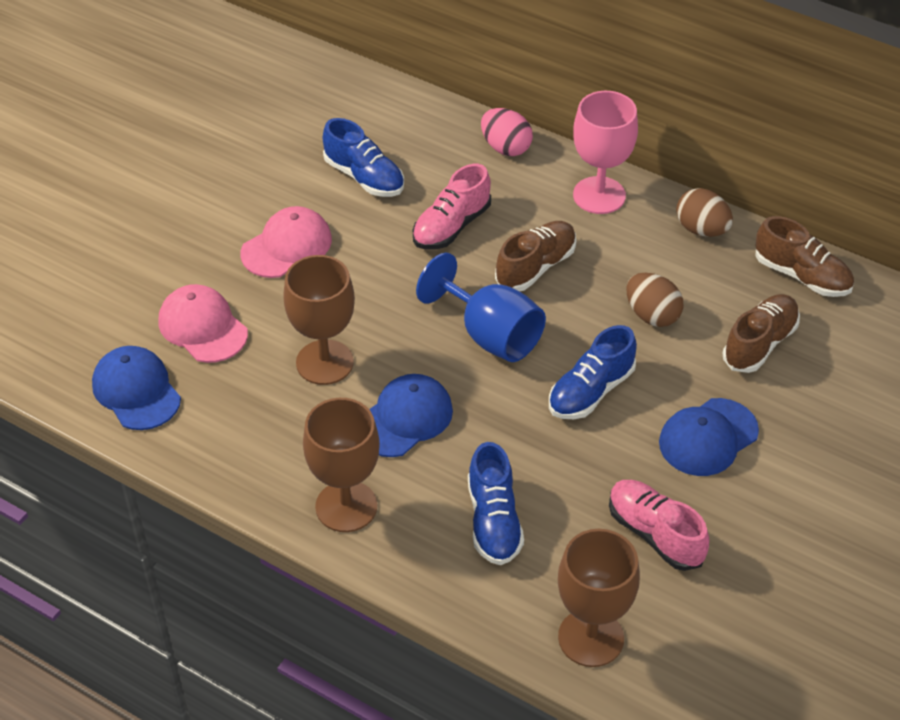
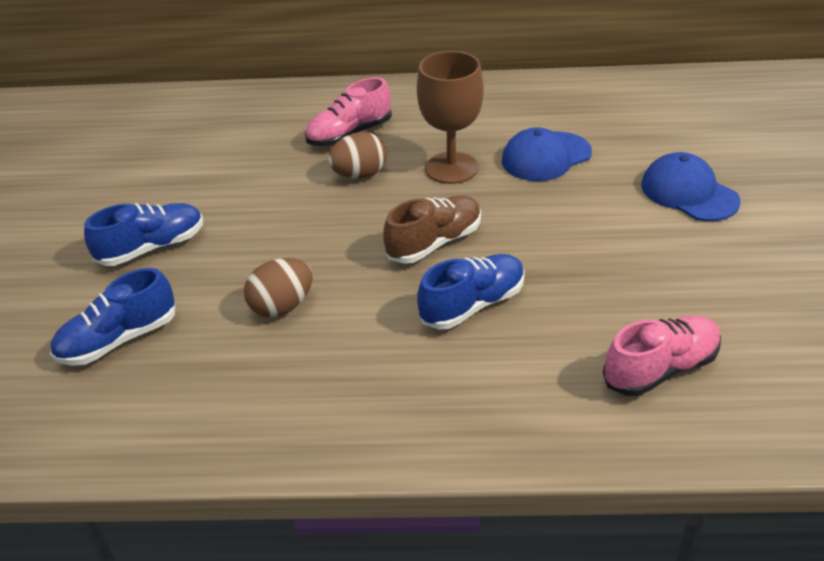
blue cap: [92,346,181,430] [369,374,453,457] [659,398,759,476] = 3 -> [502,127,592,181] [641,152,741,221] = 2
blue goblet: [416,253,546,362] = 1 -> none = 0
brown goblet: [283,255,355,385] [303,398,380,532] [558,529,640,667] = 3 -> [417,51,484,184] = 1
brown shoe: [495,221,576,291] [723,294,800,373] [755,216,854,297] = 3 -> [383,195,481,264] = 1
pink cap: [158,284,248,363] [240,206,332,278] = 2 -> none = 0
pink egg: [481,108,533,156] = 1 -> none = 0
pink goblet: [573,91,638,214] = 1 -> none = 0

